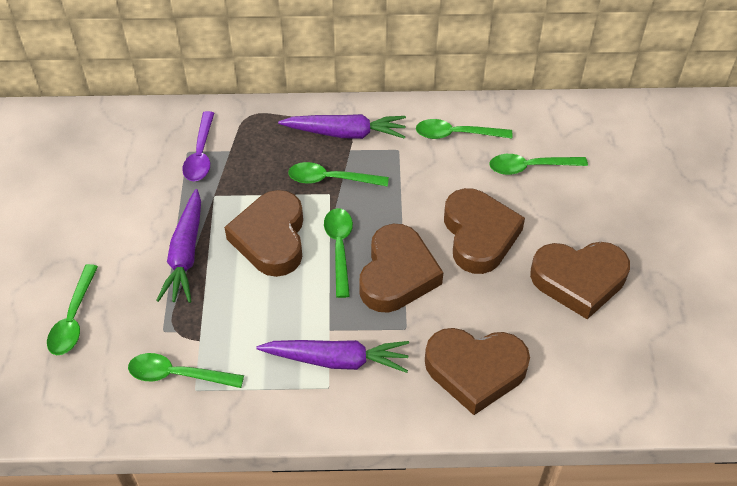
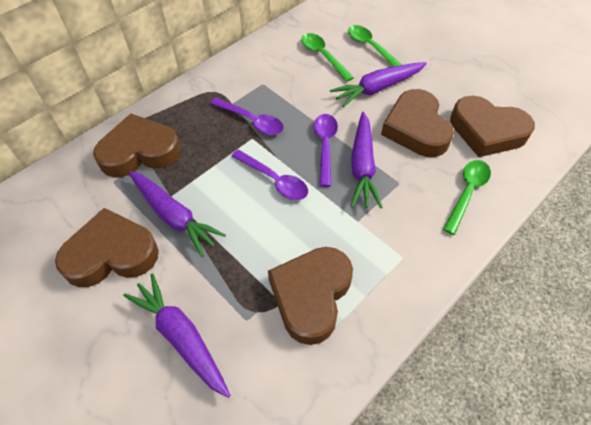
green spoon: [47,264,98,355] [128,353,244,388] [288,162,389,187] [324,208,353,298] [416,119,513,139] [489,154,588,175] = 6 -> [301,33,354,82] [348,25,402,67] [443,160,491,235] = 3
purple carrot: [156,189,201,303] [256,340,409,373] [278,114,406,139] = 3 -> [123,273,230,398] [128,171,226,257] [330,62,427,107] [351,112,382,208] = 4
purple spoon: [182,111,214,181] = 1 -> [210,98,284,135] [231,150,308,200] [314,114,338,187] = 3

